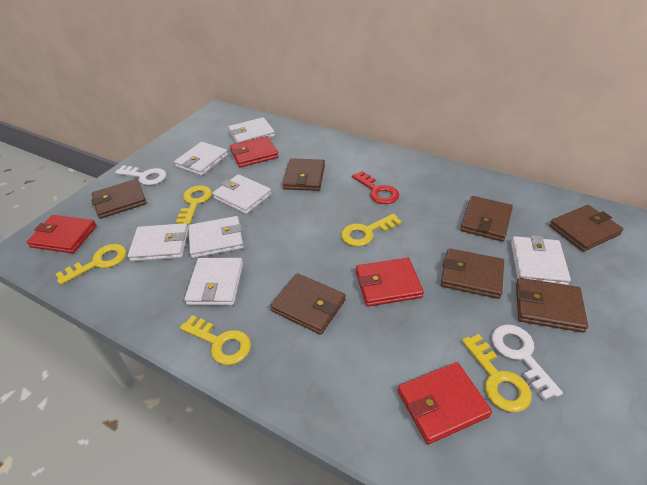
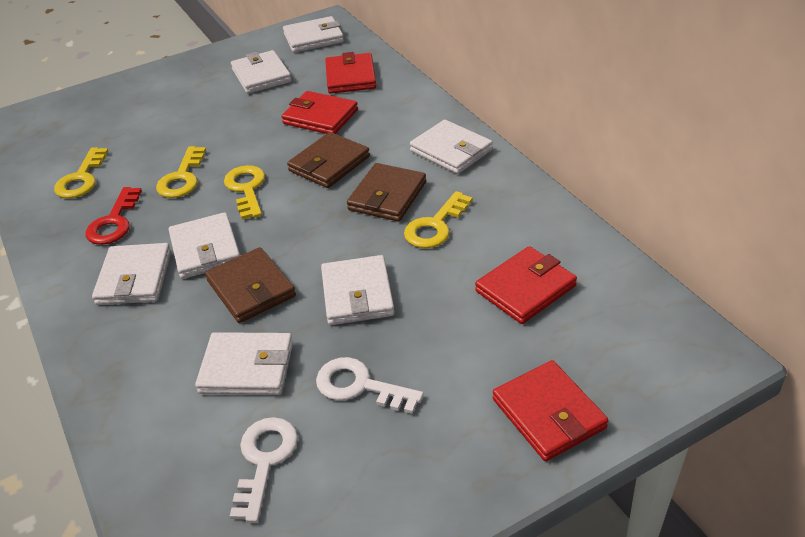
brown wallet: [91,179,147,219] [270,273,346,335] [282,158,325,191] [441,248,504,299] [460,196,513,242] [516,278,588,333] [549,205,623,252] = 7 -> [205,247,296,323] [287,132,370,188] [347,163,426,222] = 3
yellow key: [56,244,126,285] [176,185,212,225] [180,315,251,365] [341,214,401,247] [462,334,532,412] = 5 -> [54,147,108,198] [156,146,206,198] [224,165,265,219] [404,191,473,248] = 4

